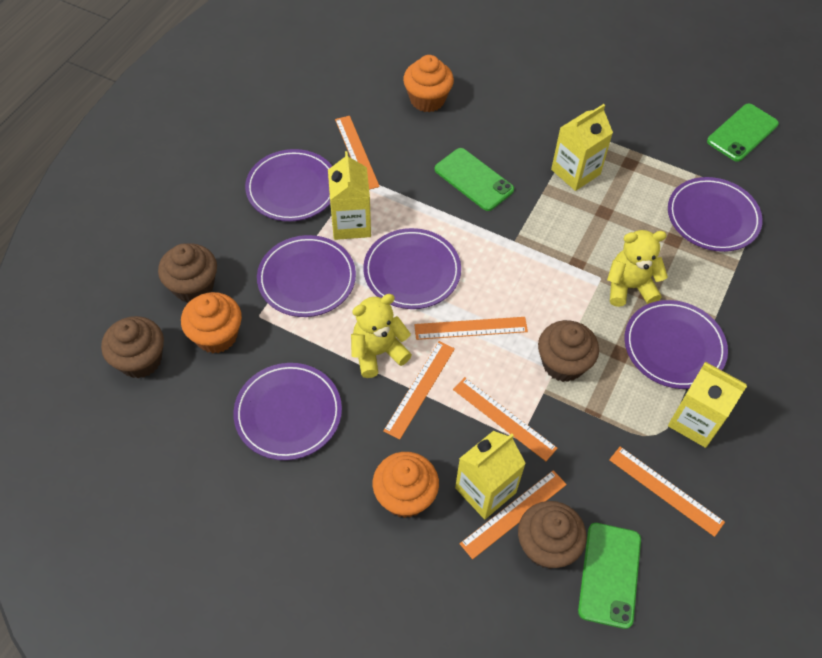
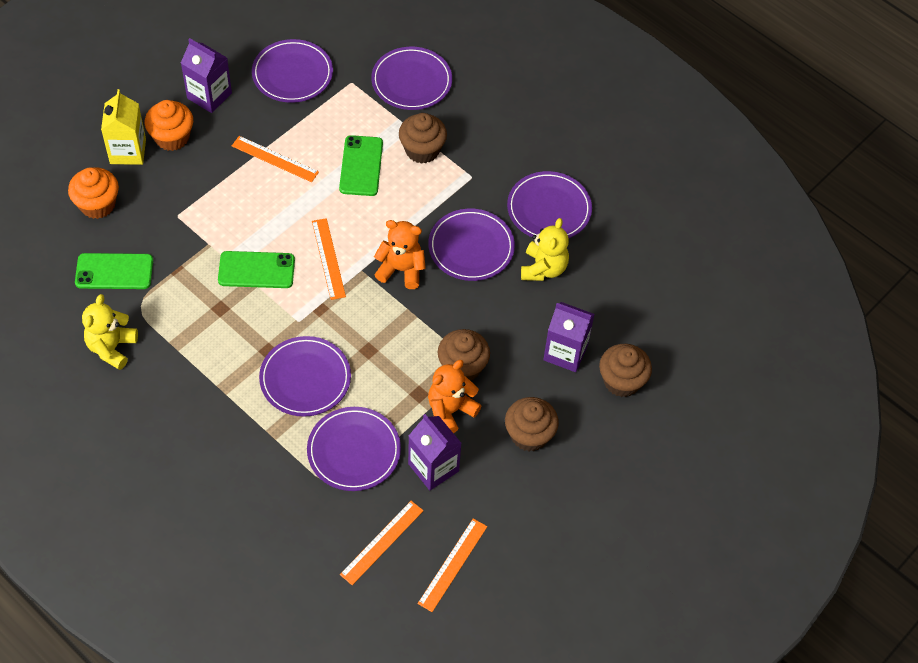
orange cupcake: [181,292,242,353] [373,452,439,518] [403,55,454,112] = 3 -> [68,167,119,219] [145,100,193,151] = 2
orange ruler: [335,116,380,190] [383,341,455,440] [414,317,528,340] [453,377,557,461] [460,470,567,559] [609,447,725,537] = 6 -> [232,136,319,182] [312,218,346,300] [340,501,424,585] [418,518,487,612] = 4
orange teddy bear: none = 0 -> [374,220,426,289] [428,360,481,433] = 2
purple carton: none = 0 -> [181,38,232,113] [408,414,462,490] [543,302,595,372] = 3
yellow carton: [328,151,371,240] [455,431,526,519] [551,104,613,191] [668,362,747,448] = 4 -> [101,89,146,165] = 1

